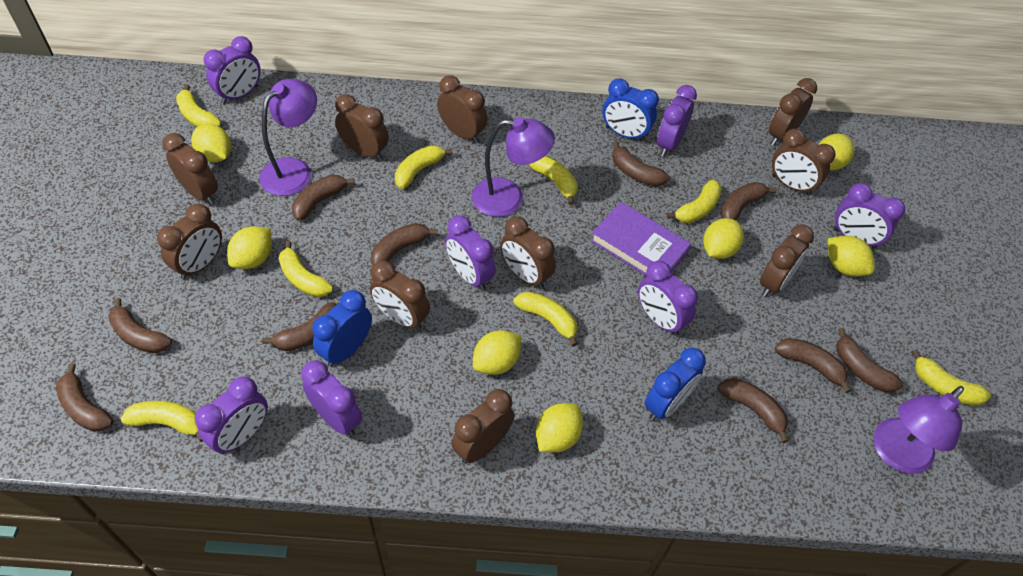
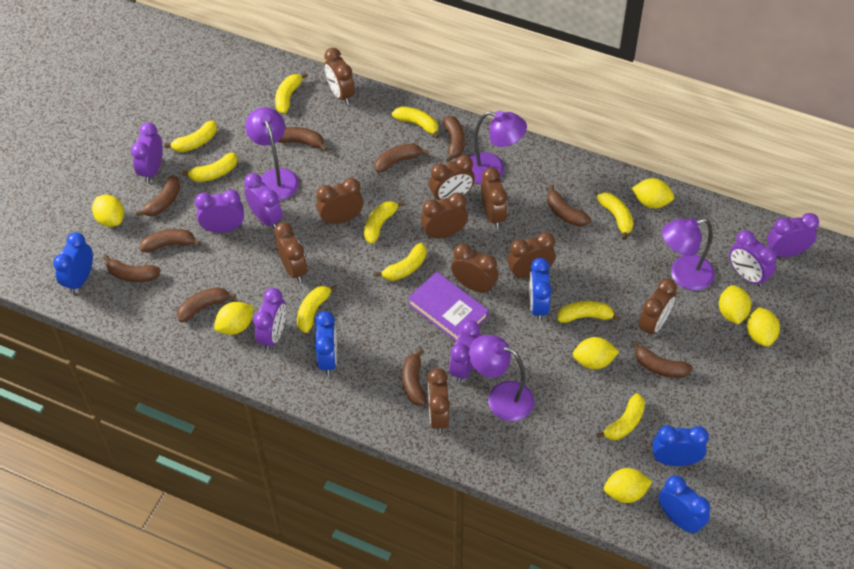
blue clock: [312,290,372,367] [603,79,659,141] [645,347,706,421] = 3 -> [53,232,93,294] [315,311,337,375] [529,258,552,321] [653,425,709,466] [658,475,710,534] = 5
purple lamp: [259,79,317,196] [472,117,555,217] [874,386,964,474] = 3 -> [245,107,299,200] [469,335,534,421] [470,111,527,184] [662,218,715,290] = 4
yellow banana: [121,401,203,442] [176,85,221,127] [278,241,333,297] [395,145,453,189] [513,291,577,347] [528,156,578,205] [666,180,722,223] [912,349,991,406] = 8 -> [164,120,217,152] [182,153,238,182] [275,73,308,113] [297,285,337,333] [364,201,404,244] [375,243,426,281] [392,106,440,139] [557,301,620,323] [596,393,645,440] [597,192,633,240] = 10

